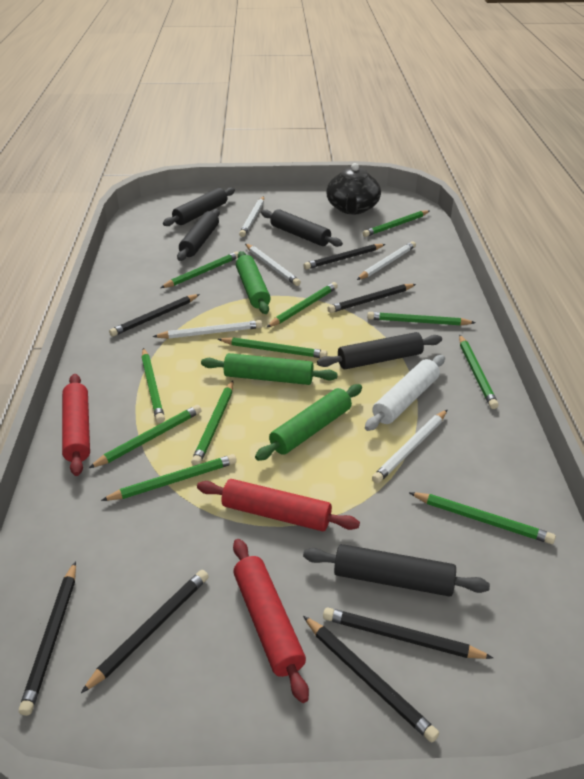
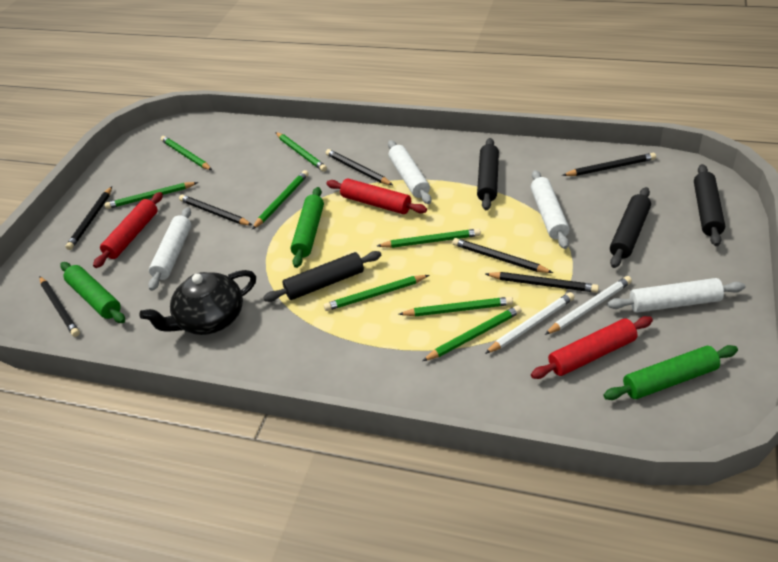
black rolling pin: [163,187,235,226] [177,209,220,261] [261,209,343,247] [303,544,490,597] [317,332,442,369] = 5 -> [263,251,381,302] [477,138,499,210] [610,187,651,268] [694,164,725,246] = 4
green pencil: [89,405,201,468] [101,454,237,501] [142,348,165,423] [160,251,239,288] [191,381,233,466] [218,337,327,358] [266,282,338,328] [362,210,430,237] [367,312,476,326] [409,492,556,544] [459,335,499,409] = 11 -> [105,182,198,209] [161,136,212,170] [252,170,309,229] [275,132,327,172] [324,275,429,311] [377,228,481,248] [399,297,513,316] [422,305,522,361] = 8
white pencil: [152,320,262,339] [239,196,264,237] [245,244,301,286] [357,241,416,280] [372,410,447,483] = 5 -> [485,292,575,354] [545,276,632,335] = 2
white rolling pin: [365,355,445,431] = 1 -> [148,207,191,291] [388,140,431,204] [531,170,570,249] [607,278,745,313] = 4

